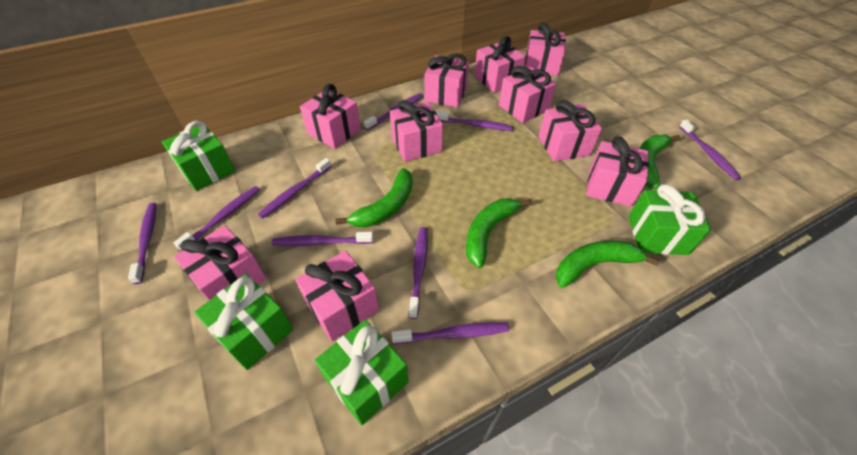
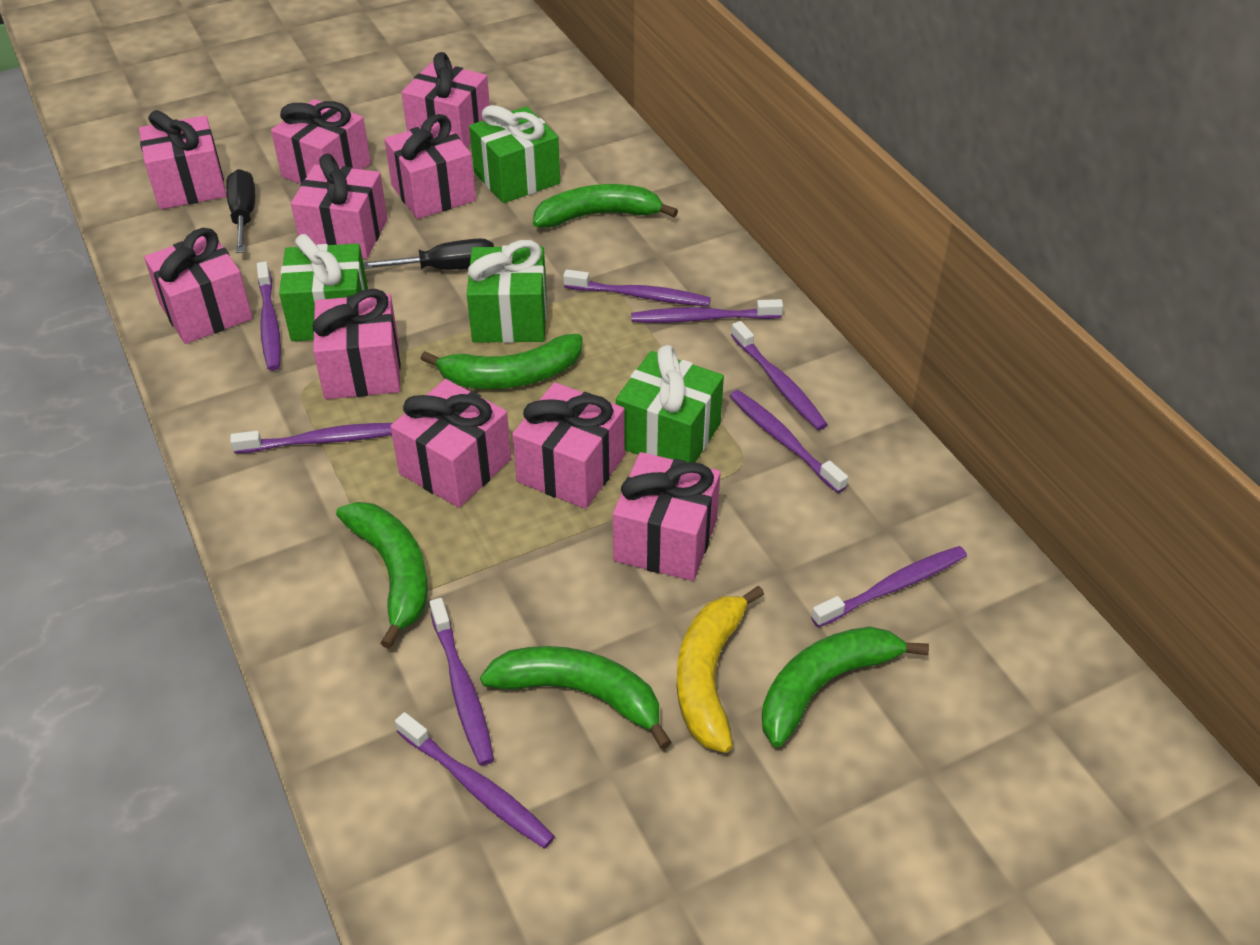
black screwdriver: none = 0 -> [226,169,255,253] [363,238,494,270] = 2
green banana: [335,168,413,227] [466,198,532,268] [555,241,660,288] [639,135,680,189] = 4 -> [336,502,428,649] [421,334,582,389] [480,646,672,749] [533,184,678,228] [762,627,929,747] = 5
yellow banana: none = 0 -> [677,586,764,753] = 1

